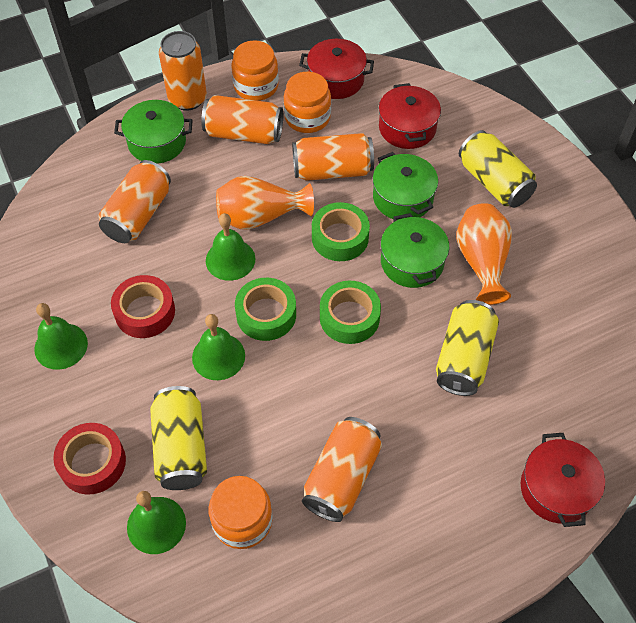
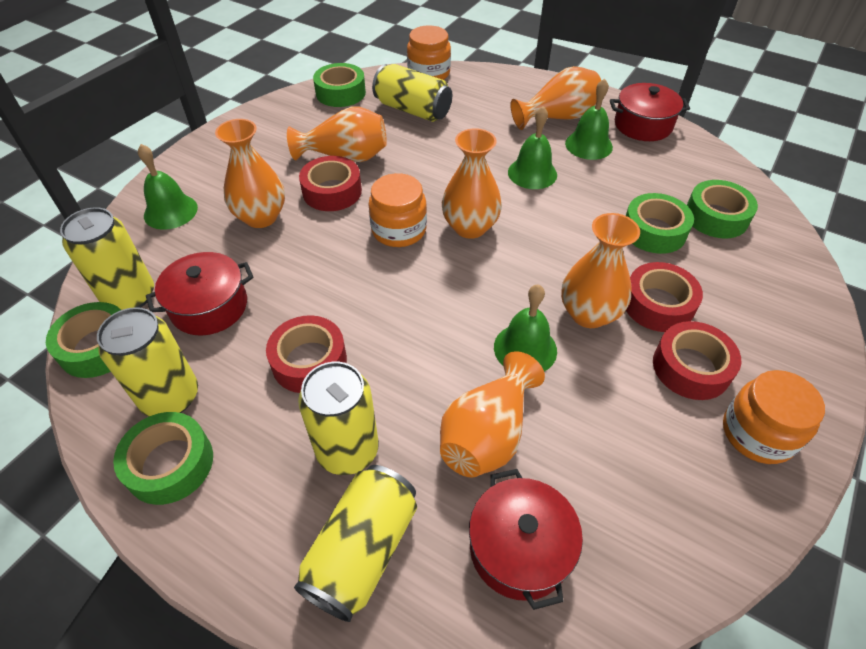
green pot: [114,100,193,164] [373,152,438,220] [381,213,449,288] = 3 -> none = 0
green tape: [235,278,296,341] [312,202,370,261] [320,281,381,344] = 3 -> [46,302,121,378] [113,412,213,505] [313,63,366,107] [626,193,694,254] [687,180,758,238] = 5
orange can: [99,160,171,243] [159,31,207,111] [201,95,283,144] [292,133,374,181] [302,417,382,522] = 5 -> none = 0
orange vase: [216,176,314,230] [457,203,512,305] = 2 -> [215,119,285,228] [287,106,387,162] [440,351,545,477] [442,128,502,239] [510,66,601,130] [561,213,640,328] = 6
red tape: [53,423,126,494] [111,275,175,338] = 2 -> [266,315,347,393] [299,156,362,211] [626,262,703,332] [653,321,741,400] = 4
yellow can: [150,386,207,490] [436,300,499,396] [459,130,537,208] = 3 -> [60,207,154,310] [97,307,198,416] [294,465,417,622] [298,362,379,475] [372,64,452,122] = 5

